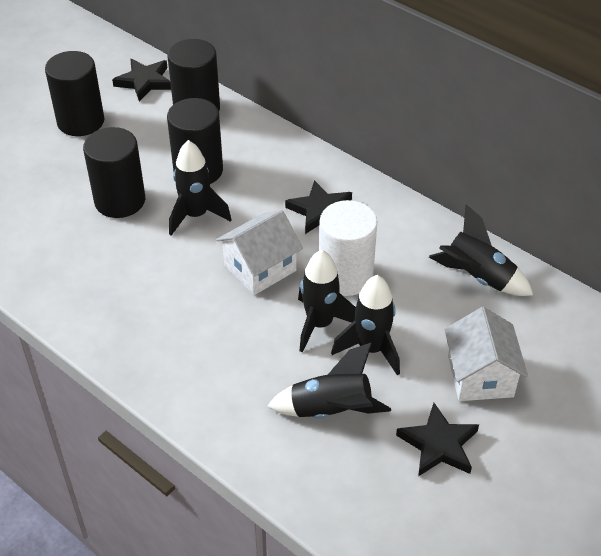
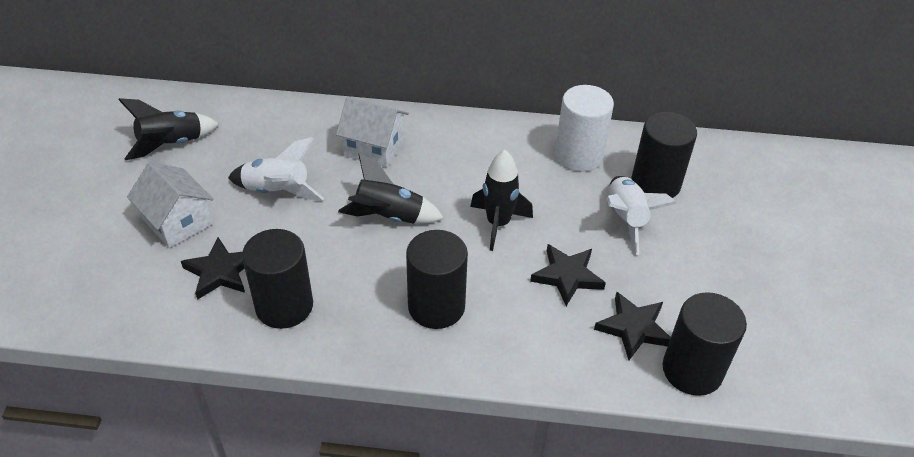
black rocket: [169,140,232,236] [267,342,391,418] [298,250,356,353] [331,275,400,375] [429,204,533,296] = 5 -> [119,98,219,160] [338,153,443,224] [470,150,533,251] = 3
white rocket: none = 0 -> [228,137,324,200] [606,176,677,255] = 2

